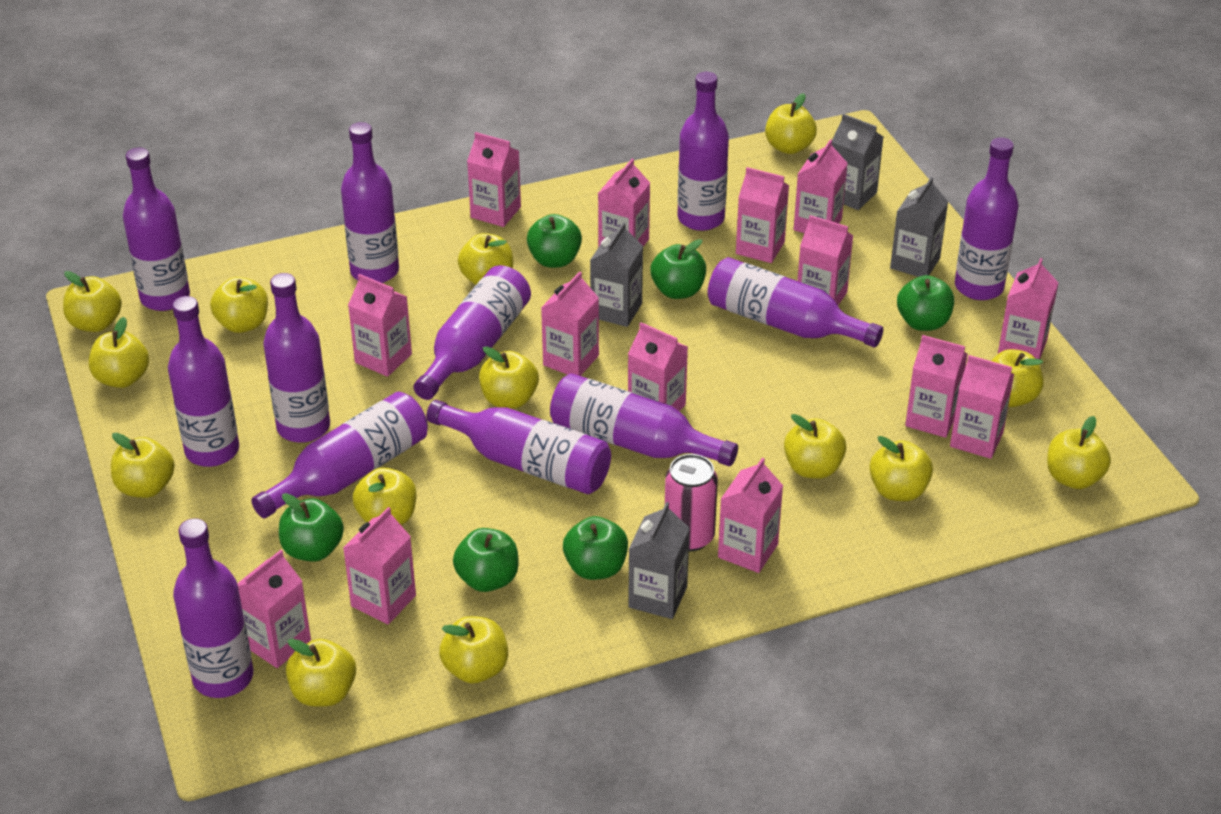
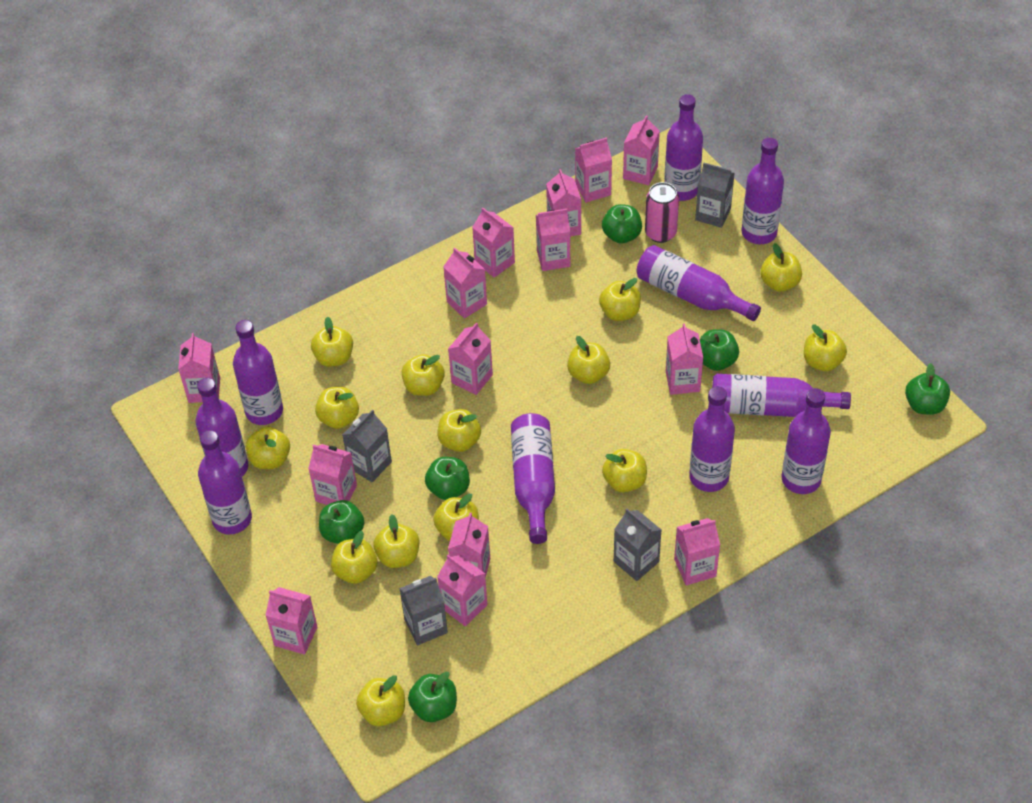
purple bottle: [123,148,190,311] [168,296,239,467] [173,518,253,698] [251,392,428,518] [263,273,330,443] [341,122,399,283] [413,265,531,400] [426,400,611,494] [550,373,738,466] [677,72,729,231] [708,257,883,347] [955,137,1019,300] = 12 -> [195,378,248,476] [198,430,252,535] [233,320,283,425] [511,413,555,544] [637,245,761,321] [664,94,703,201] [689,386,735,492] [712,374,851,417] [741,138,784,244] [782,388,831,494] = 10

